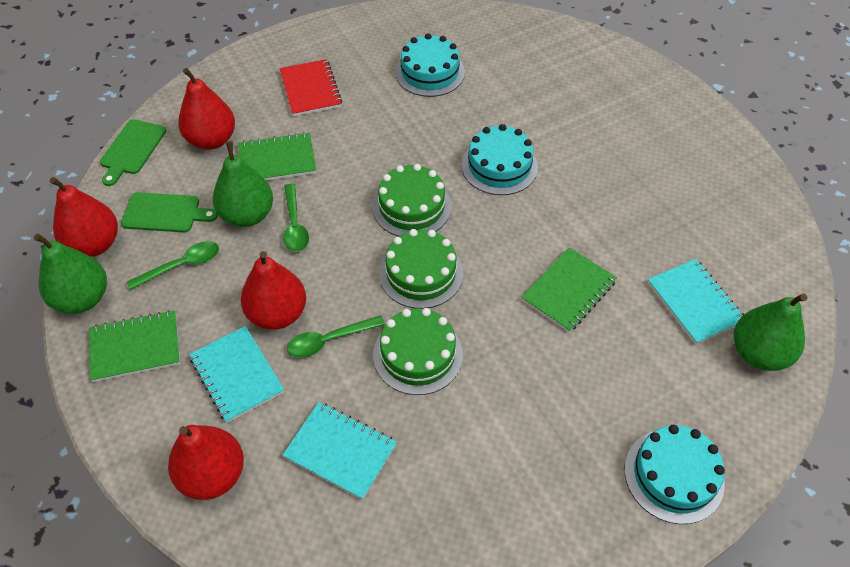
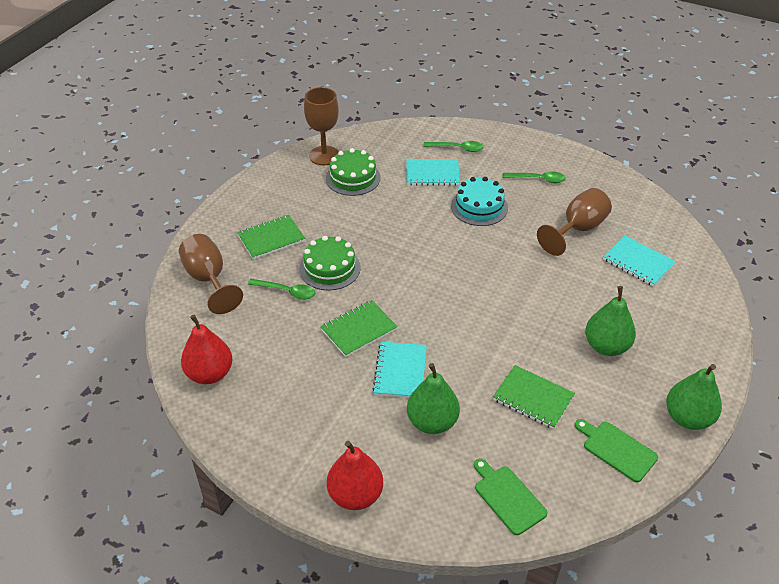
brown goblet: none = 0 -> [179,234,243,314] [304,87,339,165] [537,188,612,256] = 3
green cake: [372,164,452,236] [373,308,463,395] [379,229,463,309] = 3 -> [299,236,361,291] [326,148,381,196] = 2
red notebook: [279,59,342,116] = 1 -> none = 0
red pear: [50,177,118,257] [168,425,244,500] [178,68,235,150] [241,251,306,330] = 4 -> [181,315,233,384] [327,441,383,510] = 2
turquoise cake: [395,33,465,97] [461,124,538,195] [624,425,725,524] = 3 -> [451,177,508,226] = 1

